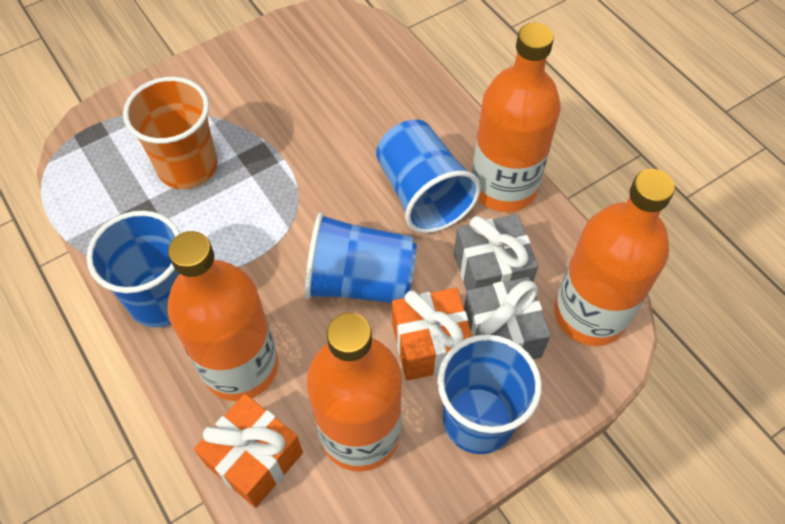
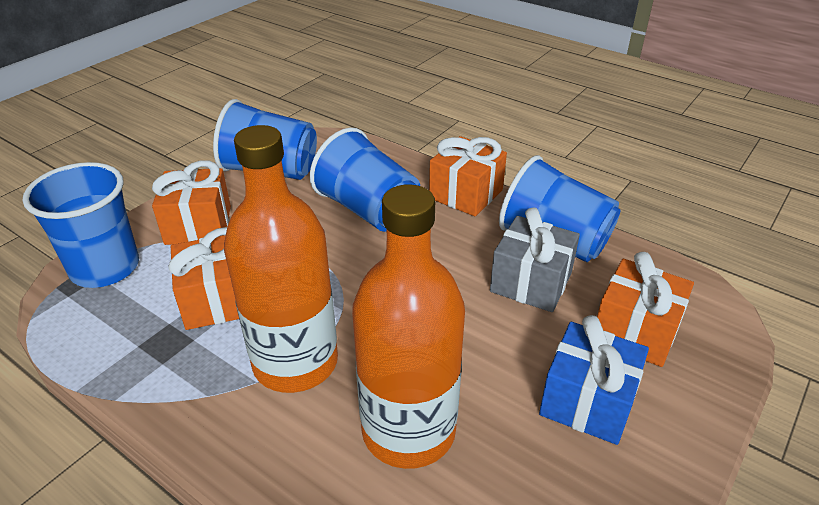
blue gift: none = 0 -> [539,315,649,445] = 1
grey gift: [454,214,538,291] [464,277,551,359] = 2 -> [490,207,580,312] = 1
orange bottle: [167,231,278,401] [307,313,402,472] [472,23,561,212] [554,169,675,346] = 4 -> [224,125,338,393] [352,184,465,469] = 2
orange cup: [123,77,217,189] = 1 -> none = 0
orange gift: [194,394,303,508] [392,288,472,380] = 2 -> [152,160,231,245] [168,227,239,330] [429,136,507,216] [597,252,694,367] = 4

